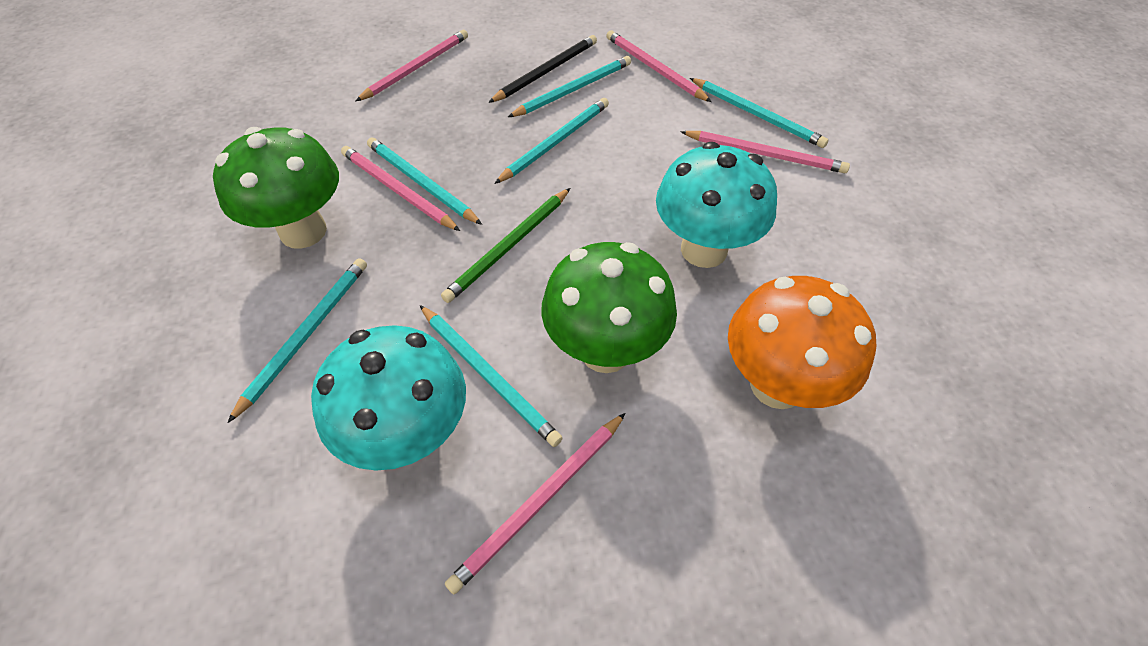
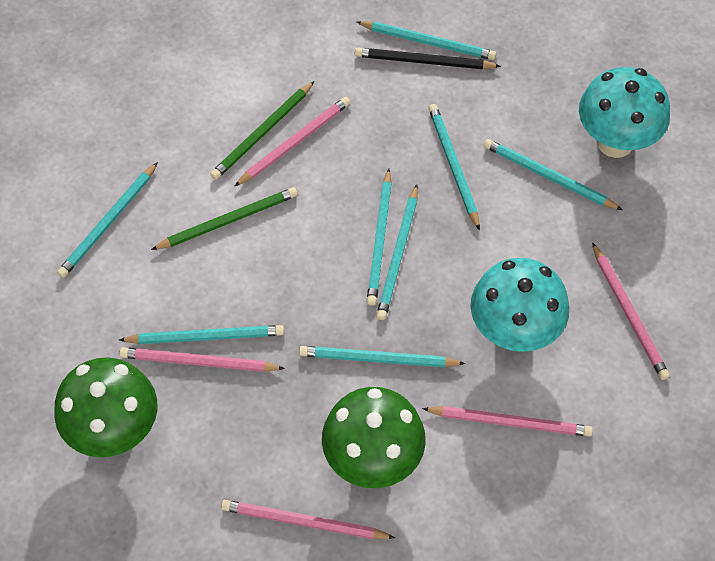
green pencil: [441,188,570,303] = 1 -> [151,187,297,250] [210,81,314,180] = 2
orange mushroom: [728,276,876,409] = 1 -> none = 0
turquoise pencil: [227,258,367,423] [367,138,482,225] [420,305,563,447] [494,98,609,184] [508,56,631,117] [690,78,828,148] = 6 -> [57,162,158,278] [119,325,284,344] [299,346,466,367] [357,21,496,60] [367,169,392,306] [376,184,418,320] [428,104,480,230] [483,139,622,210] = 8

